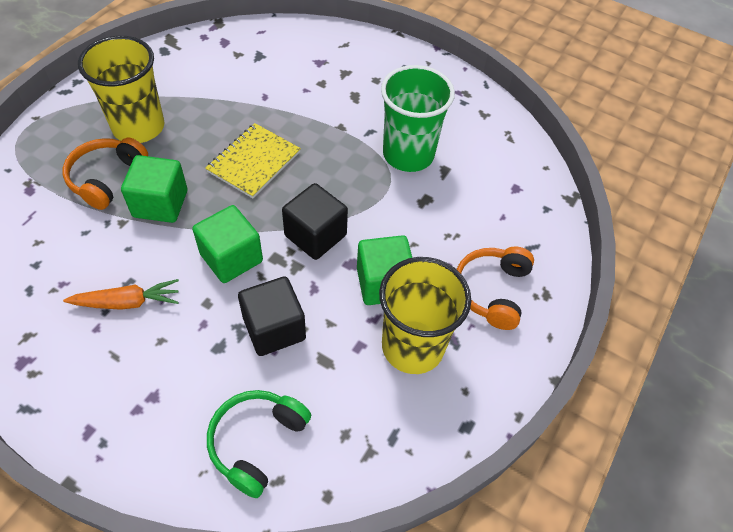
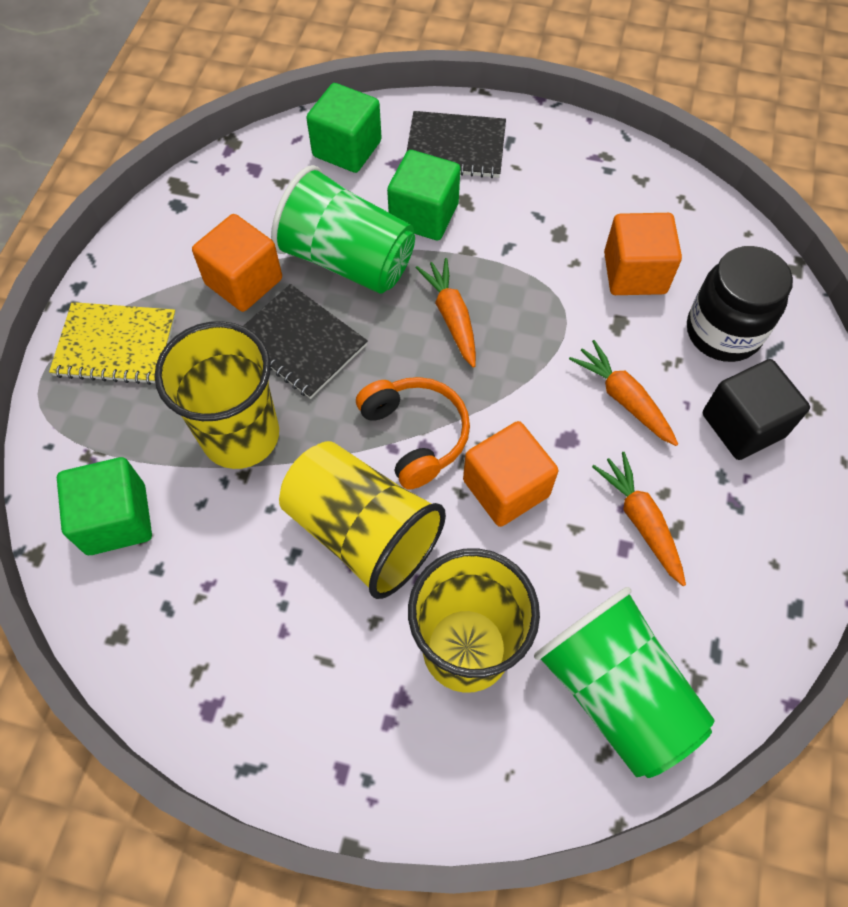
black cube: [238,276,306,356] [282,183,348,260] = 2 -> [703,359,810,460] = 1
black jar: none = 0 -> [687,246,793,362] = 1
black notebook: none = 0 -> [243,284,368,399] [407,111,506,178] = 2
green cup: [381,65,455,172] = 1 -> [271,165,415,294] [534,587,715,778] = 2
green headphones: [207,390,311,498] = 1 -> none = 0
orange carrot: [63,279,179,310] = 1 -> [416,258,476,368] [569,340,678,446] [592,452,686,586] = 3
orange cube: none = 0 -> [192,214,282,312] [463,421,558,527] [604,213,682,295] = 3
orange headphones: [63,138,148,210] [456,246,534,330] = 2 -> [356,377,470,490] = 1
yellow cup: [78,36,164,143] [379,257,471,374] = 2 -> [154,321,279,469] [279,441,446,599] [408,548,540,693] = 3

